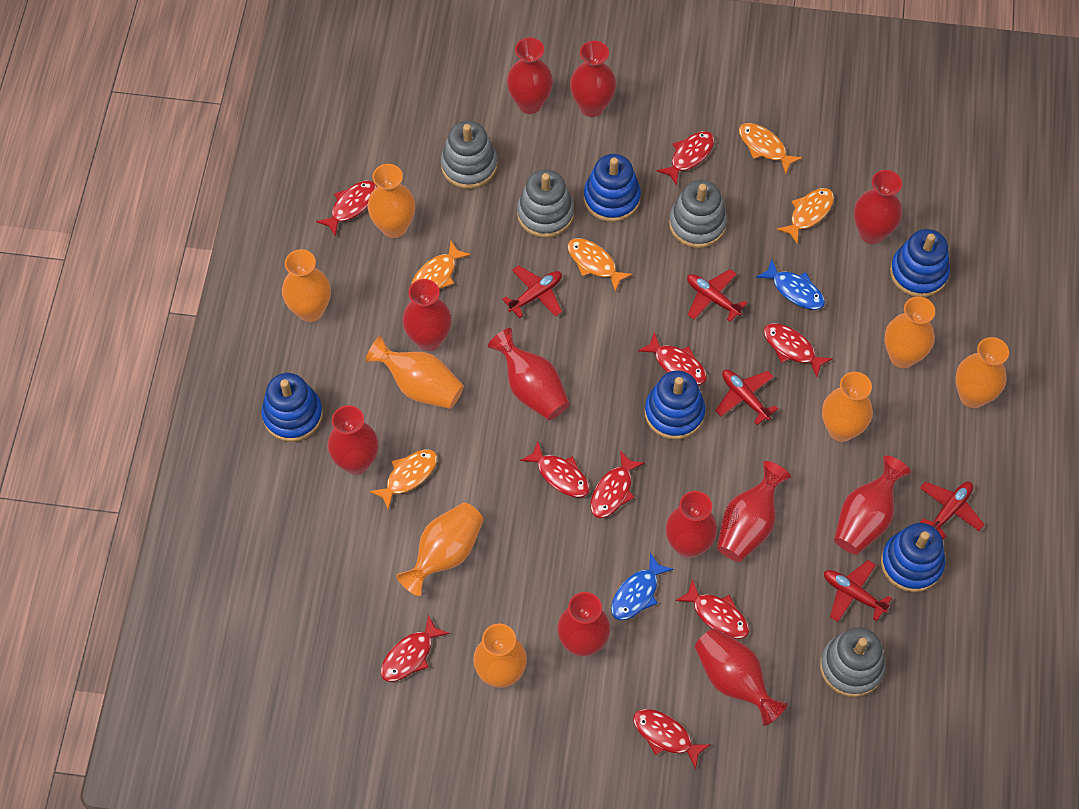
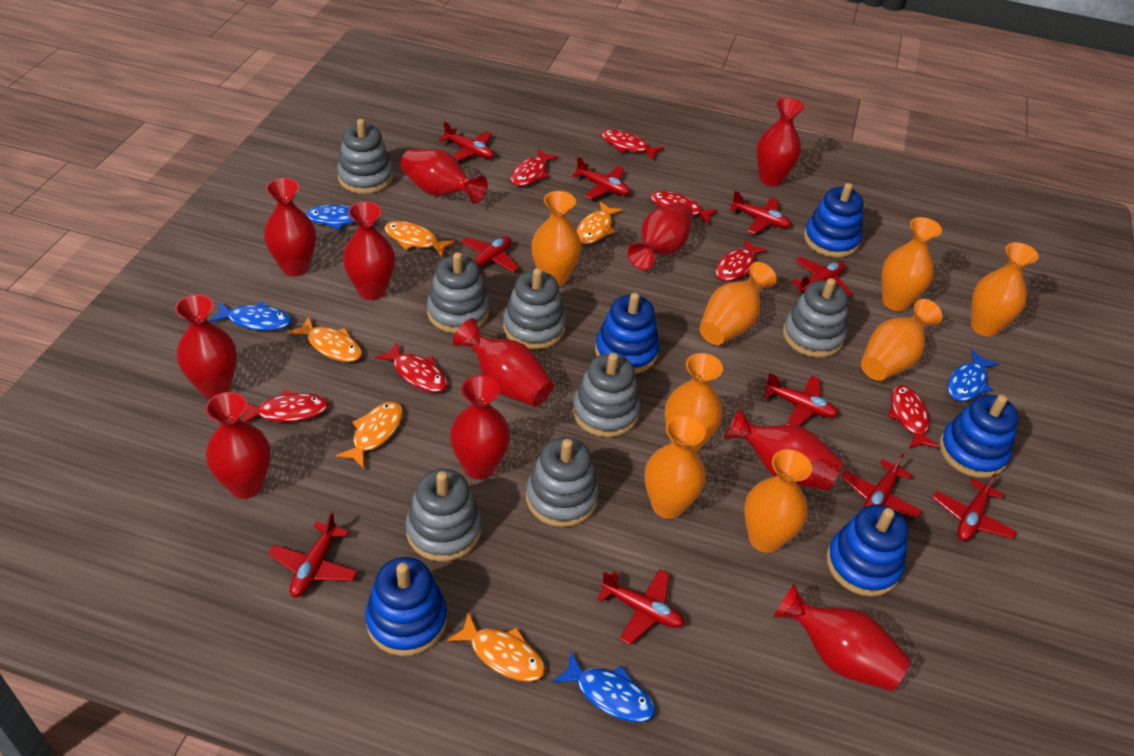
blue fish: [611,553,673,620] [756,259,825,310] = 2 -> [209,301,291,331] [306,205,377,230] [552,652,655,722] [947,350,999,401] = 4
grey stacking toy: [441,121,497,189] [517,169,574,238] [669,180,727,248] [820,628,886,697] = 4 -> [337,119,393,194] [405,469,481,562] [427,252,489,333] [503,268,566,349] [526,437,599,527] [572,353,640,437] [783,278,848,358] = 7
red fish: [316,181,376,237] [381,615,450,682] [520,441,590,498] [590,450,645,518] [633,709,711,770] [638,332,707,385] [657,131,714,185] [675,579,749,639] [764,323,833,377] = 9 -> [242,390,329,422] [375,342,447,392] [511,148,559,186] [601,129,664,160] [650,191,718,225] [715,239,767,281] [888,385,939,449] = 7
red plane: [502,265,562,318] [687,269,747,322] [715,370,778,425] [824,560,892,622] [920,482,985,539] = 5 -> [268,512,358,597] [439,122,494,161] [461,236,519,274] [572,157,630,200] [597,569,684,645] [730,191,791,234] [763,373,838,426] [791,257,852,297] [841,453,922,518] [932,473,1016,541] = 10

